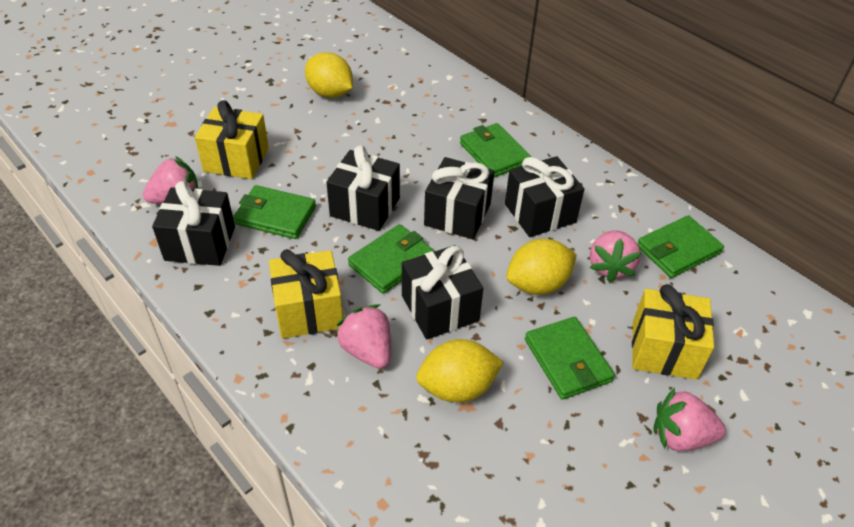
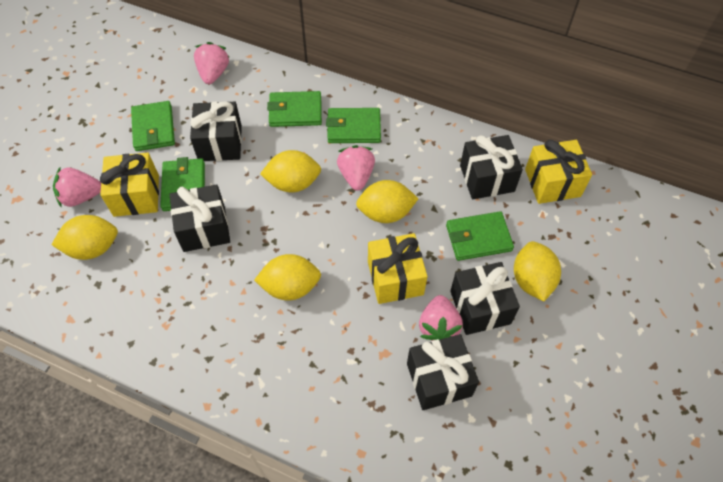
yellow lemon: [305,52,353,98] [416,339,504,402] [506,239,577,295] = 3 -> [52,215,118,260] [254,254,321,300] [260,150,321,192] [356,180,419,223] [514,241,561,301] = 5

